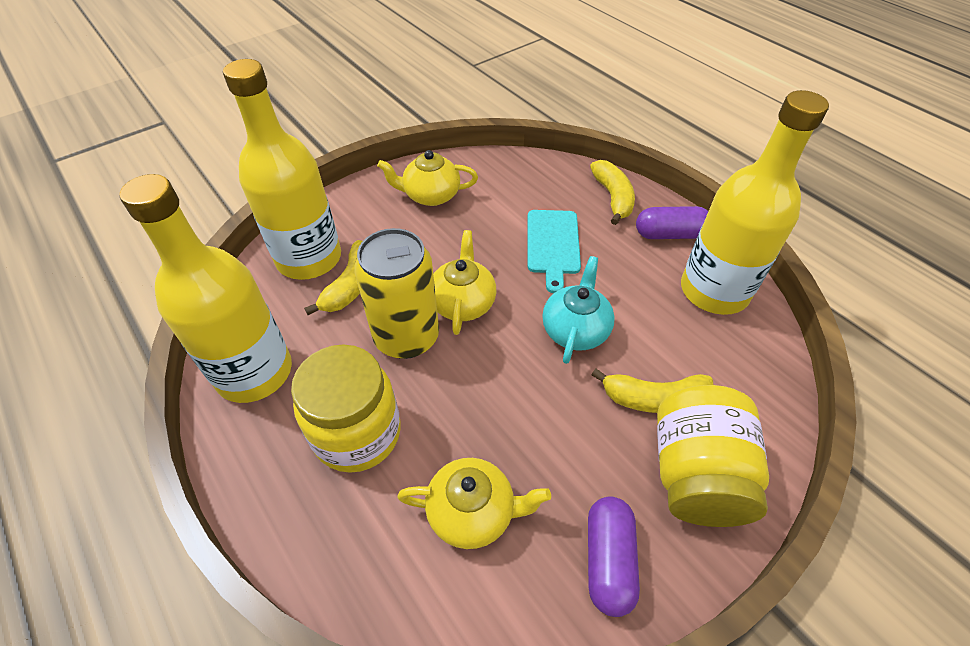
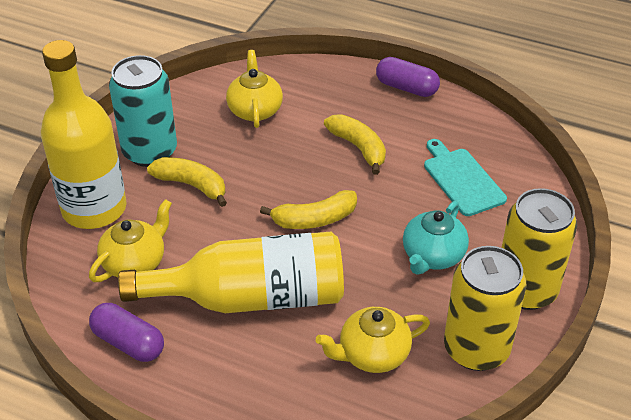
turquoise can: none = 0 -> [109,55,177,167] = 1
yellow bottle: [120,174,292,403] [223,59,341,280] [681,90,829,315] = 3 -> [41,40,127,229] [118,232,344,313] = 2
yellow can: [354,228,439,359] = 1 -> [444,246,526,371] [502,188,577,310] = 2
yellow jar: [291,344,401,473] [657,385,769,527] = 2 -> none = 0

